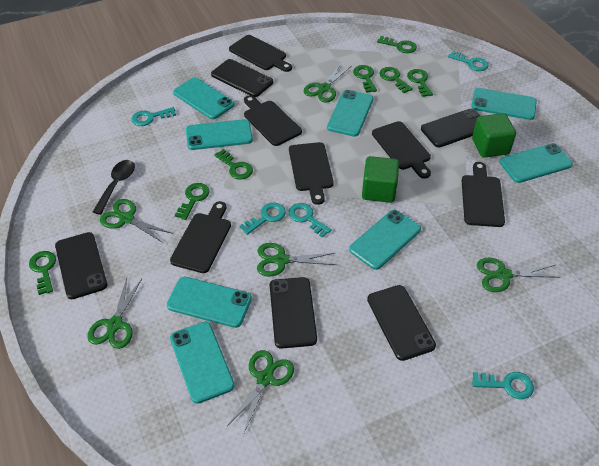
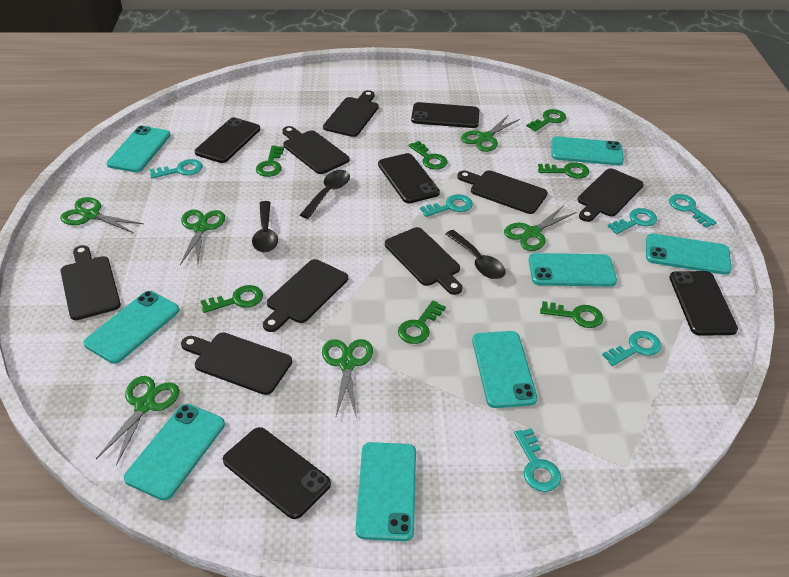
black cutting board: [170,201,231,273] [229,35,292,72] [244,95,302,146] [289,142,334,205] [372,121,431,179] [461,162,505,227] = 6 -> [60,245,121,320] [181,332,292,395] [263,259,348,332] [282,126,350,174] [323,90,379,137] [385,227,462,295] [457,170,548,214] [578,168,643,222] = 8
black spoon: [93,160,135,215] = 1 -> [252,201,278,253] [300,170,350,219] [446,230,505,279] = 3
green cube: [362,156,399,203] [472,113,516,158] = 2 -> none = 0
turquoise key: [131,107,176,126] [239,203,286,235] [288,203,332,238] [448,51,489,71] [472,372,534,399] = 5 -> [150,159,203,179] [420,194,473,217] [514,428,561,492] [602,331,661,366] [607,208,657,234] [669,194,717,228] = 6

